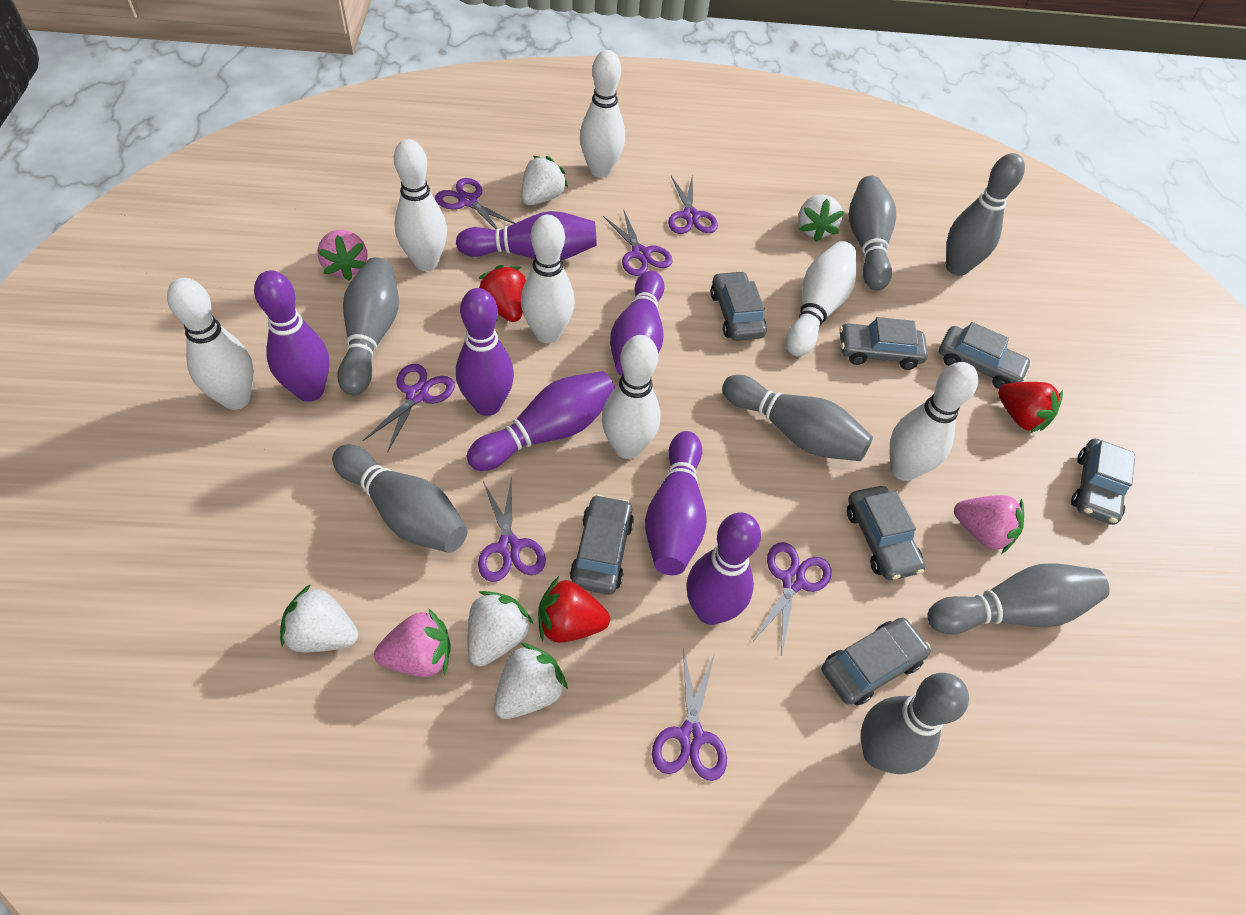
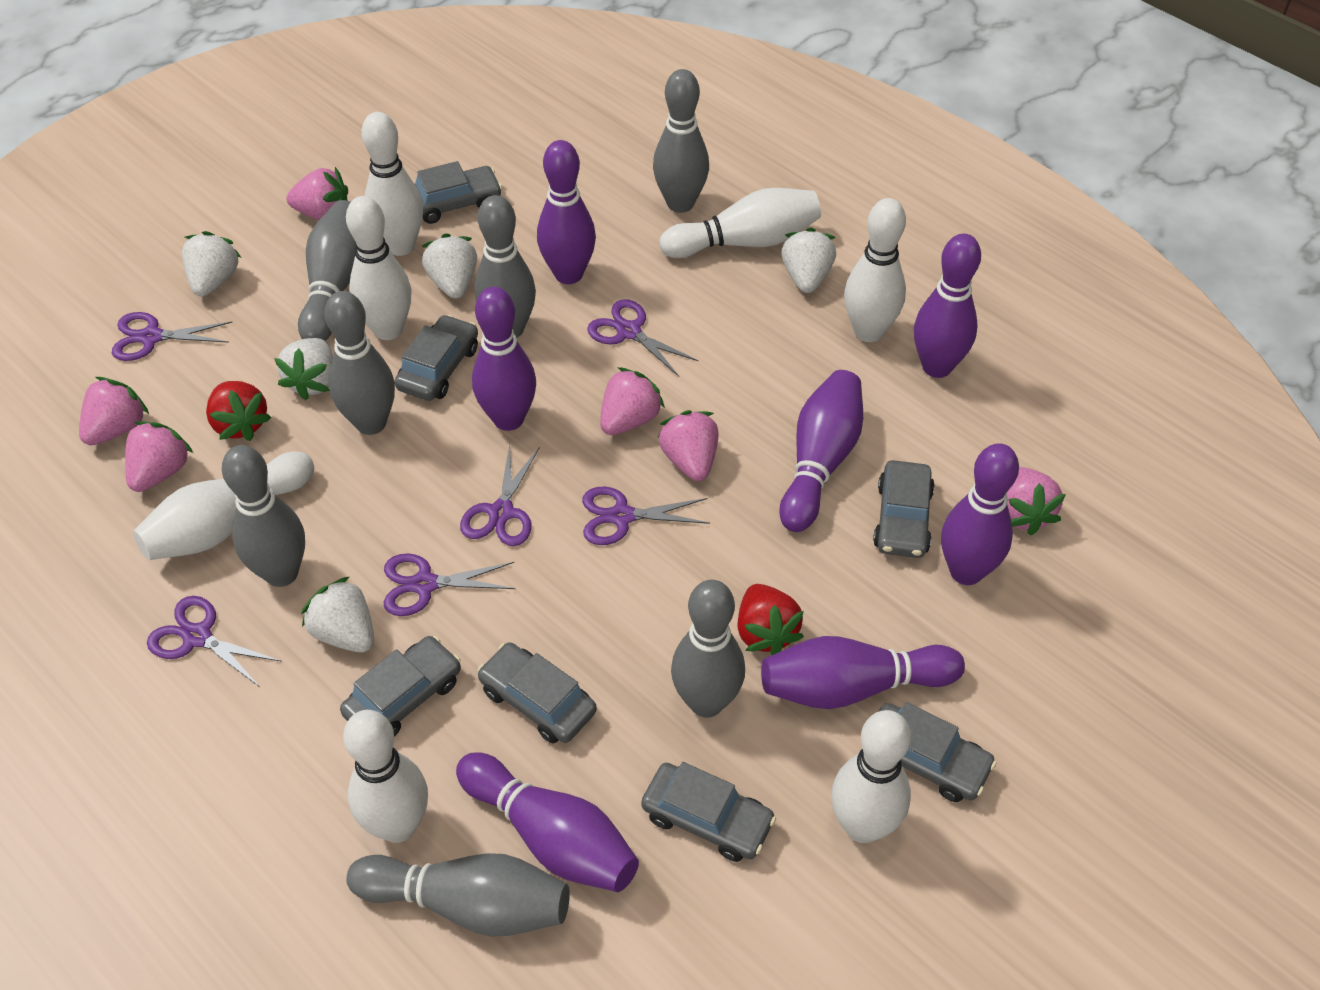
pink strawberry: [317,230,368,281] [374,608,451,677] [954,495,1024,554] = 3 -> [79,377,149,445] [125,421,193,492] [286,167,348,220] [600,367,665,435] [658,410,718,481] [1007,467,1066,536] = 6
purple scissors: [363,364,455,453] [435,178,515,229] [478,476,546,582] [603,211,673,276] [652,648,727,781] [668,176,718,234] [753,542,832,653] = 7 -> [112,312,232,361] [147,596,282,687] [384,553,515,616] [460,443,540,546] [582,487,710,545] [587,299,699,377] = 6
red strawberry: [479,265,526,322] [538,576,610,643] [998,382,1063,433] = 3 -> [206,381,272,441] [737,584,804,655] = 2

